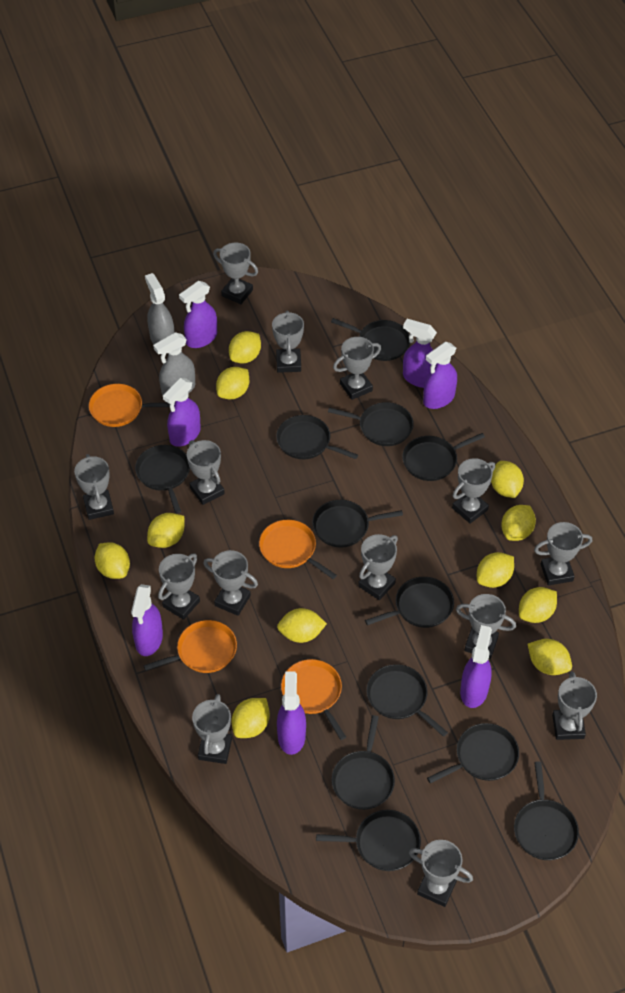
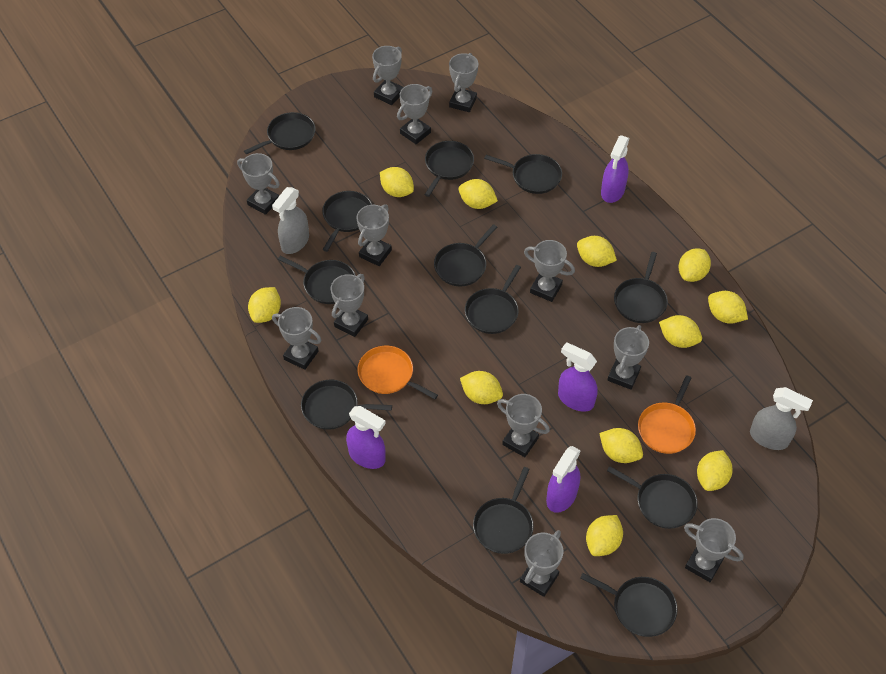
grey trophy: [74,454,114,520] [158,554,200,620] [187,440,225,505] [192,694,232,764] [203,550,258,616] [213,243,258,304] [272,310,304,373] [333,337,381,400] [358,534,398,600] [409,840,473,907] [452,458,495,523] [456,594,516,659] [534,522,592,585] [552,671,597,740] = 14 -> [237,153,280,215] [272,307,322,370] [331,274,368,337] [357,204,392,266] [372,46,403,105] [397,84,432,144] [449,53,478,112] [497,394,550,457] [520,530,563,597] [524,240,575,302] [607,325,649,390] [684,518,744,582] = 12
orange pan: [89,384,170,427] [143,620,237,673] [259,520,337,579] [281,659,346,740] = 4 -> [358,346,438,399] [638,375,696,454] = 2
purple spray bottle: [131,584,163,656] [163,378,201,447] [179,281,217,348] [277,671,306,755] [403,319,437,388] [423,342,457,409] [460,625,492,708] = 7 -> [346,406,386,469] [546,446,581,513] [558,342,598,412] [601,135,629,203] = 4

